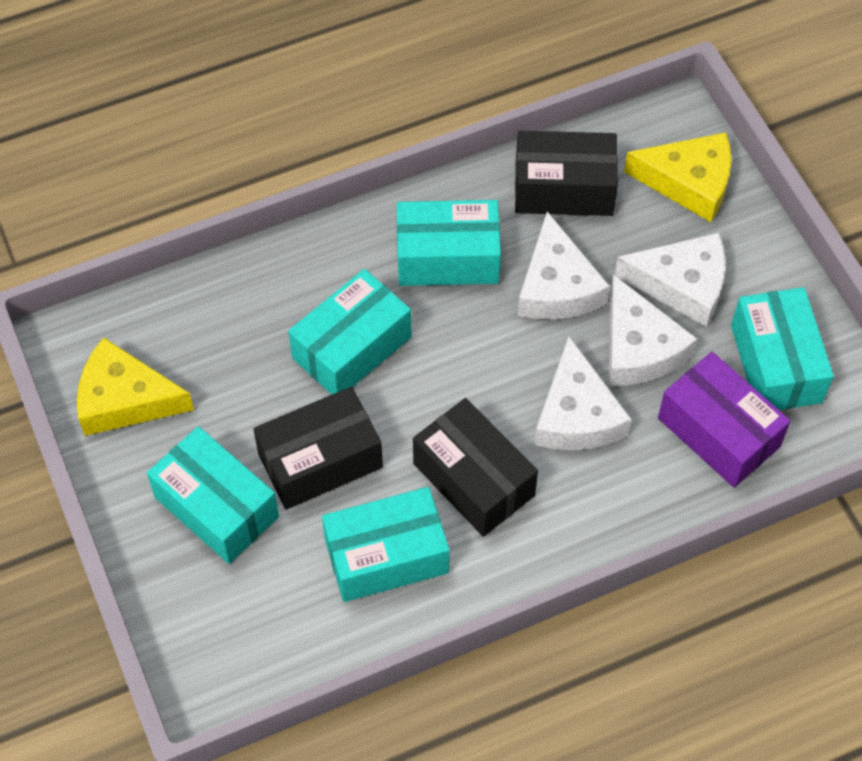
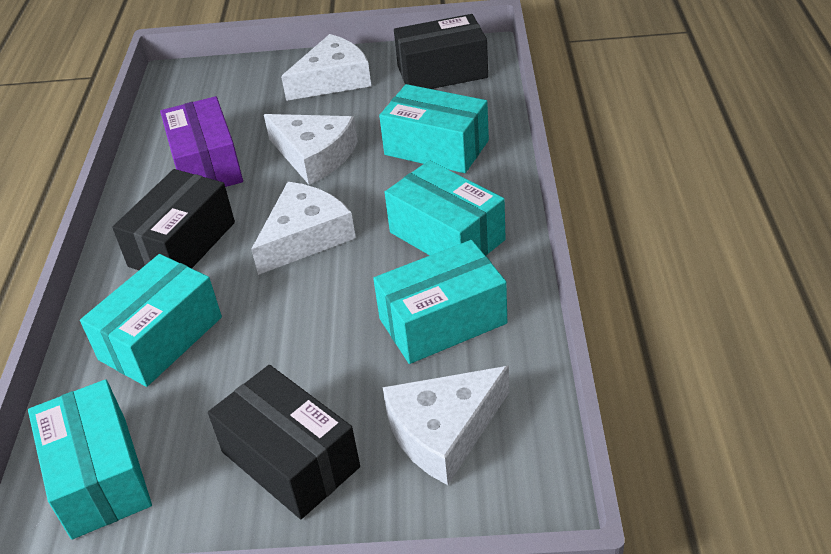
yellow cheese: [77,337,194,436] [624,132,731,222] = 2 -> none = 0

